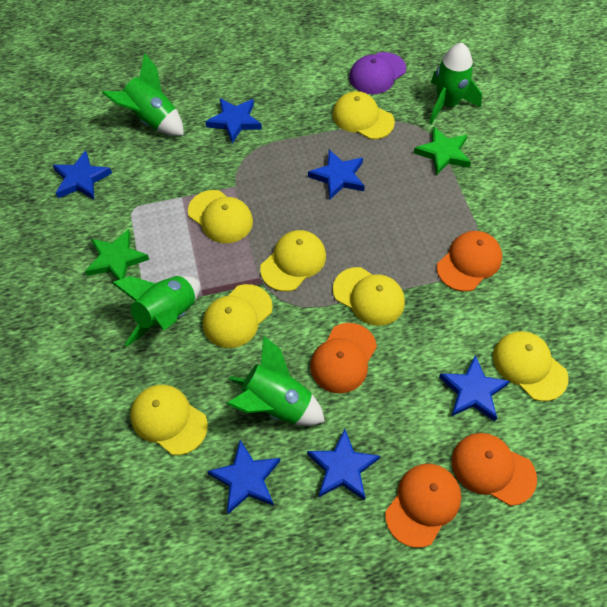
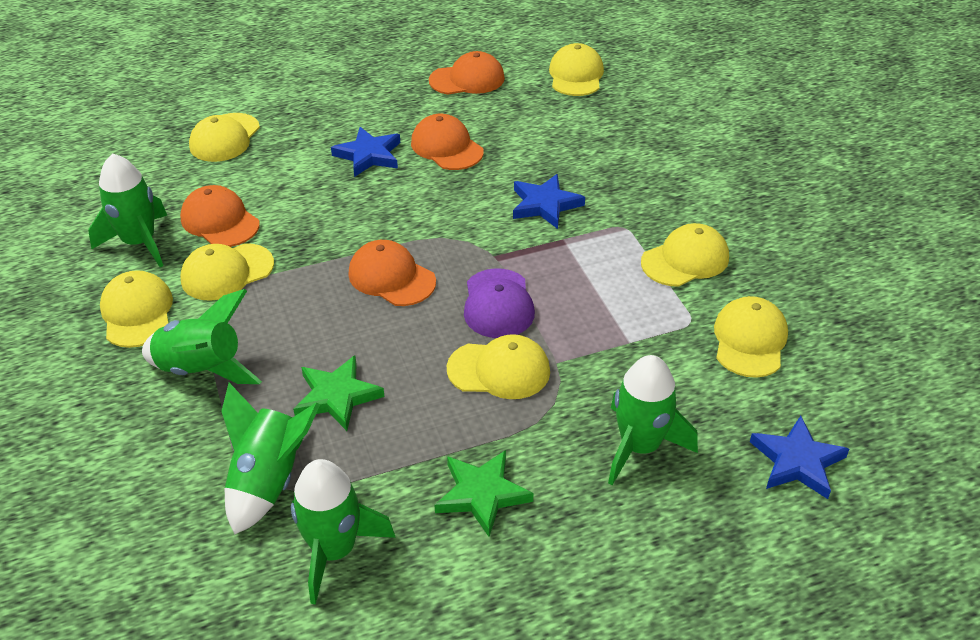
blue star: [53,150,112,200] [205,98,262,143] [207,440,280,514] [307,429,380,501] [308,150,365,200] [439,355,510,421] = 6 -> [331,127,400,177] [513,174,585,229] [750,416,849,499] = 3
green rocket: [102,53,184,136] [112,276,200,347] [227,335,325,426] [429,43,482,124] = 4 -> [88,153,167,267] [142,289,262,384] [221,383,320,534] [291,459,396,605] [608,355,698,485] = 5

